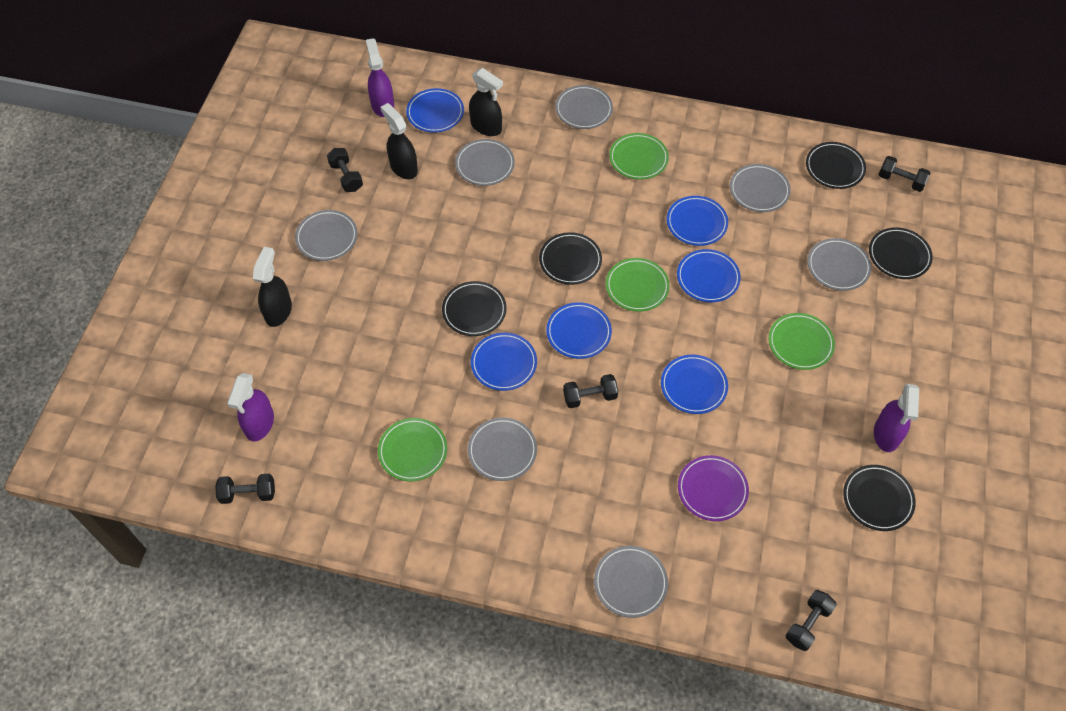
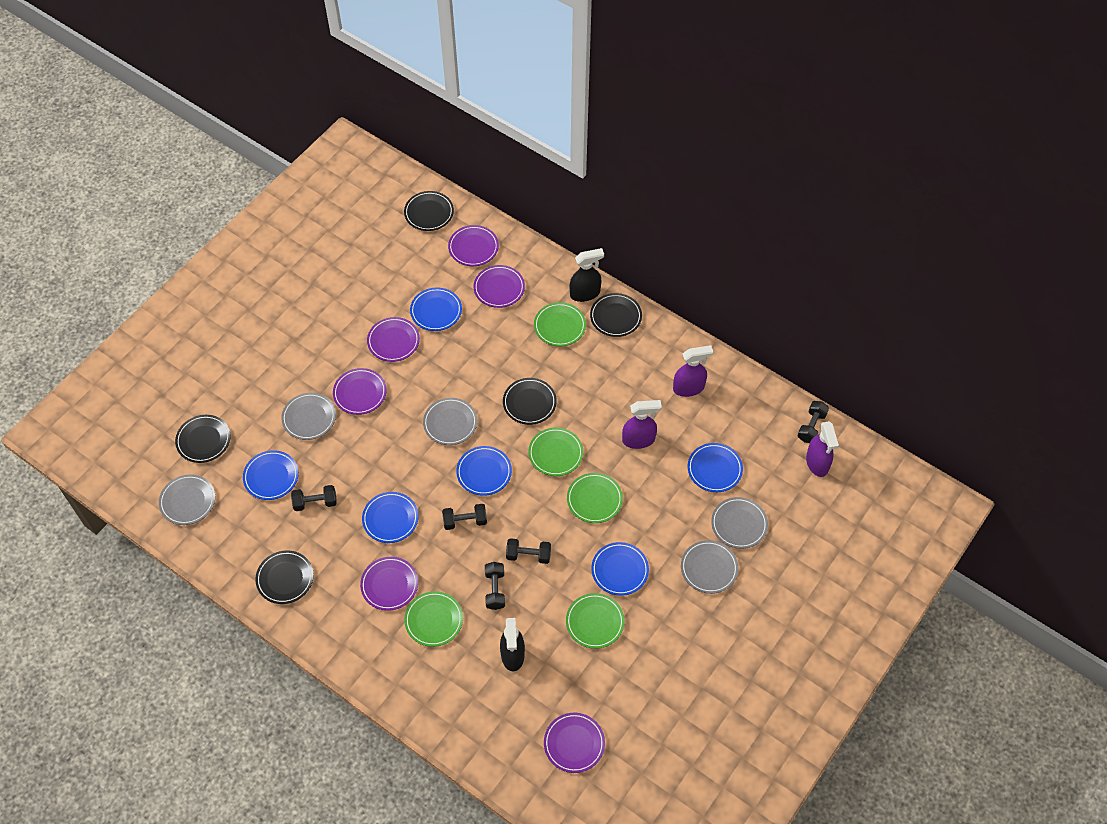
black spray bottle: [253,247,292,327] [380,103,418,179] [469,68,503,136] = 3 -> [500,618,525,671] [570,248,604,302] = 2
green plate: [378,418,447,481] [606,258,670,312] [609,133,669,180] [769,313,835,370] = 4 -> [404,591,463,647] [528,427,583,476] [534,302,586,347] [566,593,625,649] [567,473,623,523] = 5
grey plate: [295,210,357,261] [455,139,515,186] [468,417,537,481] [555,85,613,129] [594,546,668,618] [730,164,791,212] [808,238,871,291] = 7 -> [159,474,215,525] [281,393,336,440] [423,398,477,445] [681,540,738,594] [711,497,768,549] = 5
purple plate: [678,455,749,521] = 1 -> [333,368,387,415] [360,557,418,611] [367,317,420,362] [448,225,499,266] [474,265,525,308] [544,713,605,773] = 6

